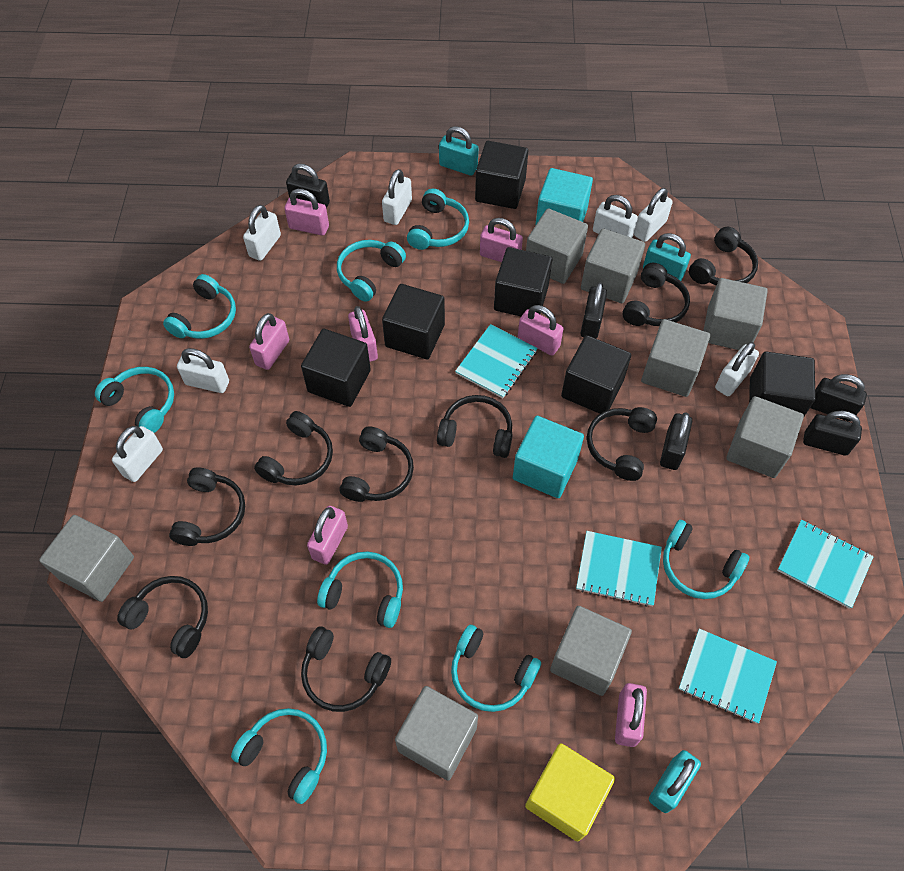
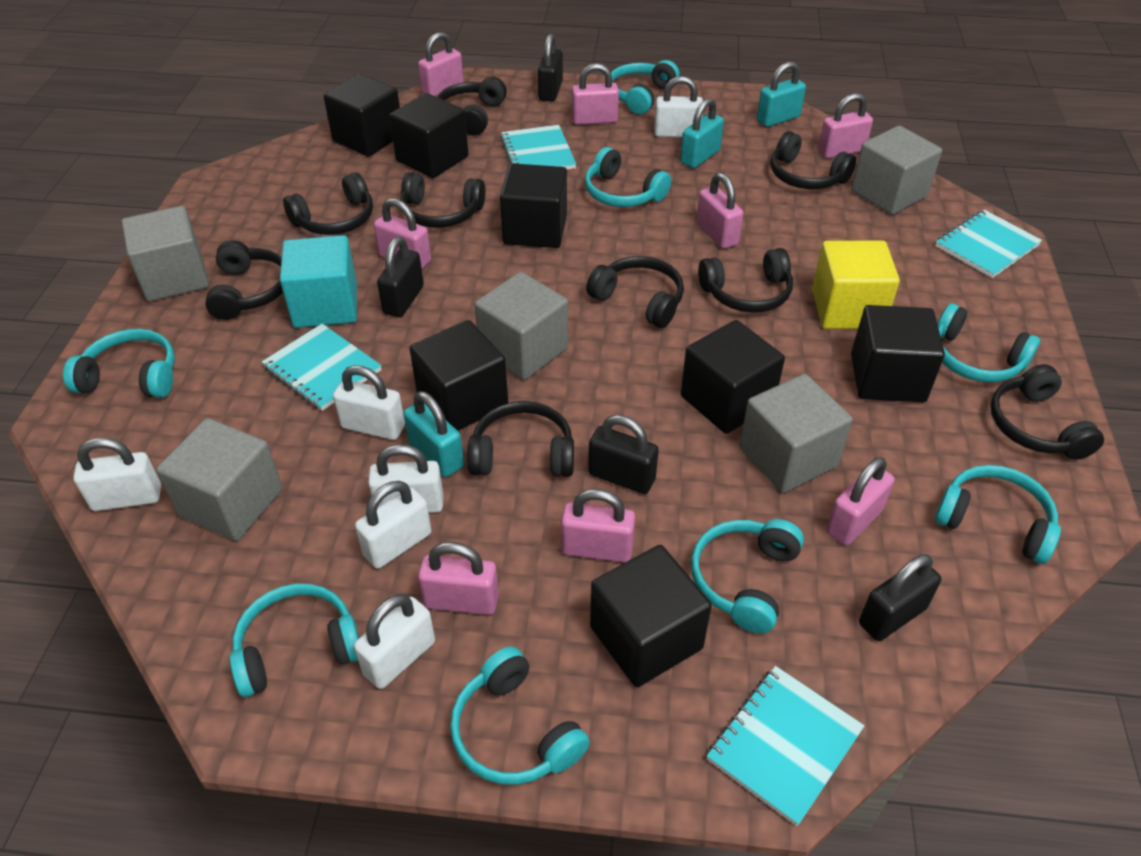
black cube: [301,329,371,407] [382,284,445,359] [475,141,528,209] [494,247,552,316] [561,335,631,414] [749,351,816,416] = 6 -> [323,74,400,157] [389,93,469,178] [409,320,508,431] [500,163,567,248] [590,545,712,687] [681,320,785,434] [851,305,945,402] = 7
black padlock: [286,164,330,208] [581,282,607,339] [660,412,692,470] [803,411,862,456] [810,374,867,422] = 5 -> [377,236,424,317] [538,34,563,101] [588,415,659,494] [859,554,941,641] = 4
grey cube: [39,515,134,602] [395,686,478,780] [526,208,588,284] [550,606,632,696] [581,228,645,303] [641,319,710,397] [703,278,768,350] [727,396,804,478] = 8 -> [122,206,209,301] [156,418,283,541] [475,272,568,380] [739,374,853,493] [851,126,942,215] = 5
pink padlock: [249,313,289,370] [284,189,329,236] [307,506,348,565] [348,306,378,362] [480,218,523,262] [518,305,563,355] [615,683,647,747] = 7 -> [374,198,431,269] [418,32,464,96] [418,542,499,615] [561,489,635,562] [572,63,619,125] [696,172,744,249] [818,93,873,158] [826,457,895,545] = 8
turquoise cube: [513,416,584,498] [535,168,593,226] = 2 -> [280,235,357,328] = 1
white padlock: [112,426,163,482] [177,348,229,393] [243,205,281,261] [382,169,412,225] [593,195,638,238] [634,188,673,242] [715,342,759,396] = 7 -> [73,438,161,511] [333,365,405,440] [354,594,435,689] [355,481,431,569] [368,444,443,513] [654,76,703,137] = 6

